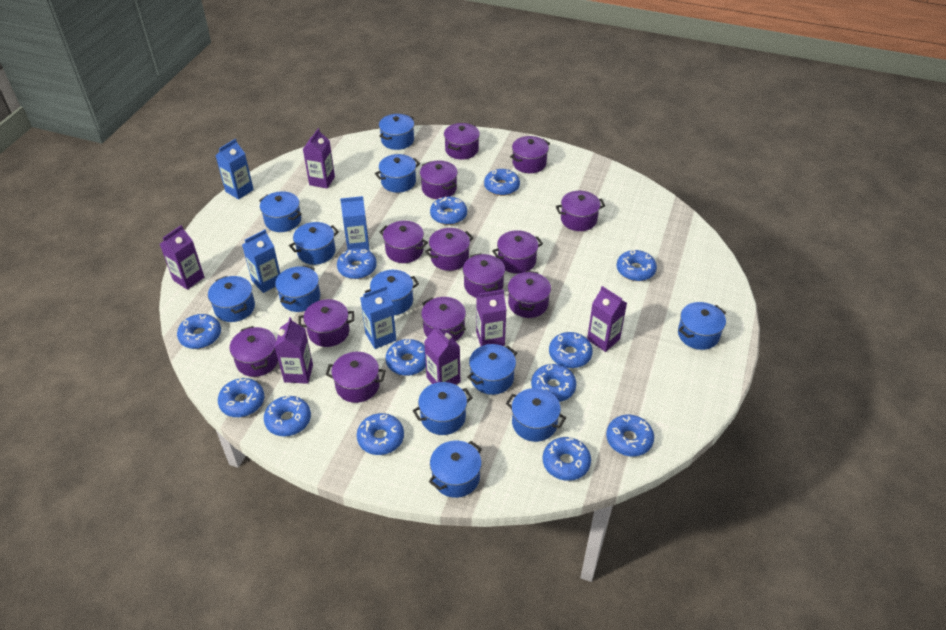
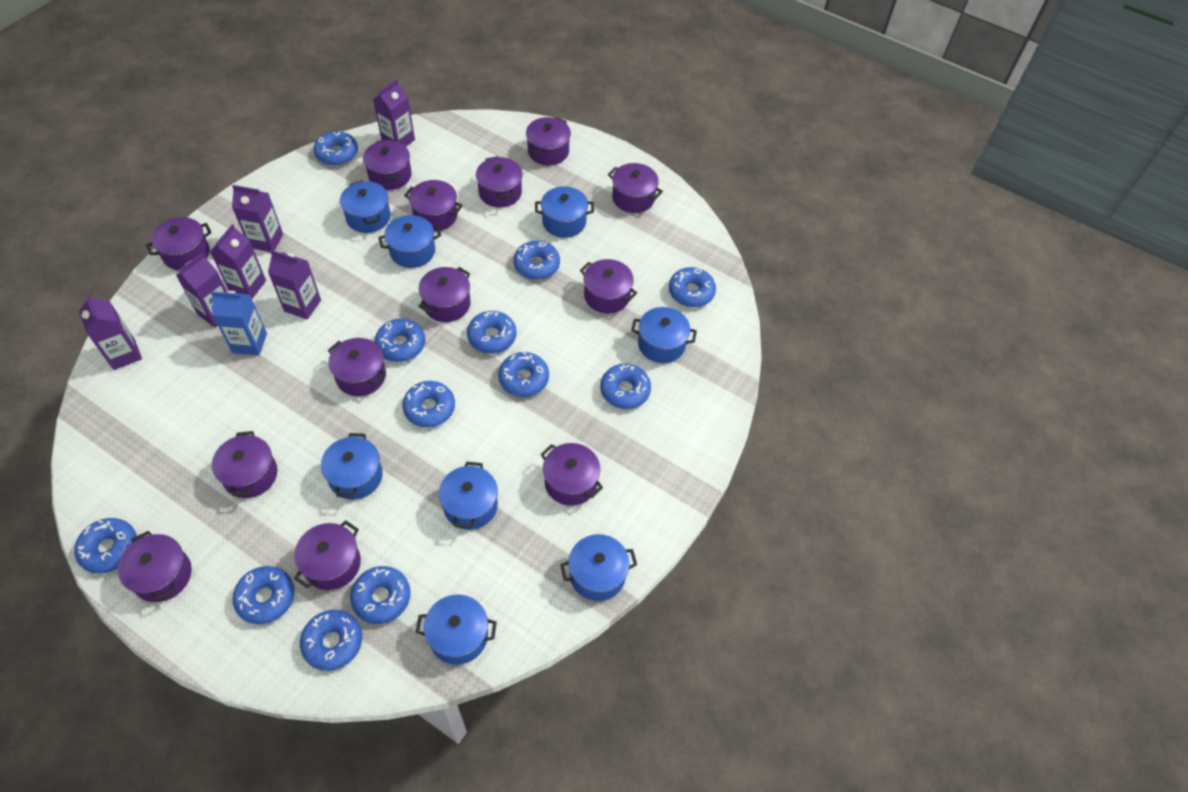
blue carton: [215,139,254,199] [242,230,280,293] [340,196,370,251] [360,286,396,349] = 4 -> [211,291,267,355] = 1
blue donut: [177,314,221,349] [218,378,264,417] [264,396,311,436] [337,248,377,279] [357,413,404,455] [386,339,426,376] [430,197,467,225] [484,169,520,196] [531,364,576,402] [543,437,591,481] [549,332,593,368] [606,415,654,456] [616,250,657,281] = 13 -> [75,518,137,574] [233,566,295,624] [300,610,362,671] [314,131,358,166] [350,566,410,624] [375,319,425,362] [402,381,455,428] [467,311,516,353] [498,352,549,397] [513,241,560,280] [600,364,651,409] [669,267,716,307] = 12
blue pot: [208,276,255,322] [259,191,302,232] [275,265,320,312] [289,222,339,265] [365,270,419,315] [375,154,420,193] [379,114,414,150] [412,382,473,435] [429,441,482,498] [467,344,517,395] [506,388,566,442] [678,302,726,350] = 12 -> [321,433,383,500] [340,180,391,233] [378,215,441,268] [416,595,497,665] [439,462,498,530] [535,186,594,238] [560,534,637,601] [631,307,697,363] = 8

